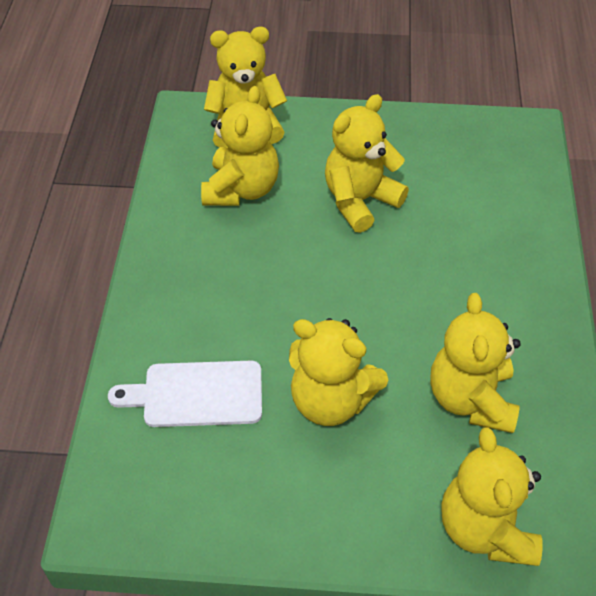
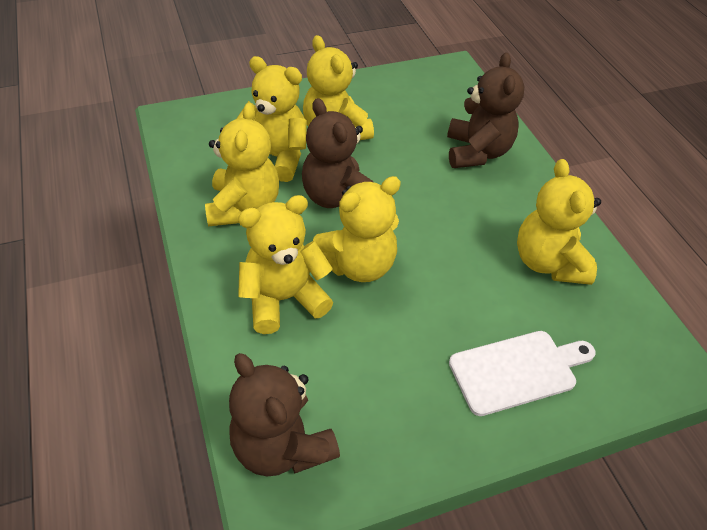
brown teddy bear: none = 0 -> [229,353,340,476] [302,98,373,208] [447,53,524,168] = 3

